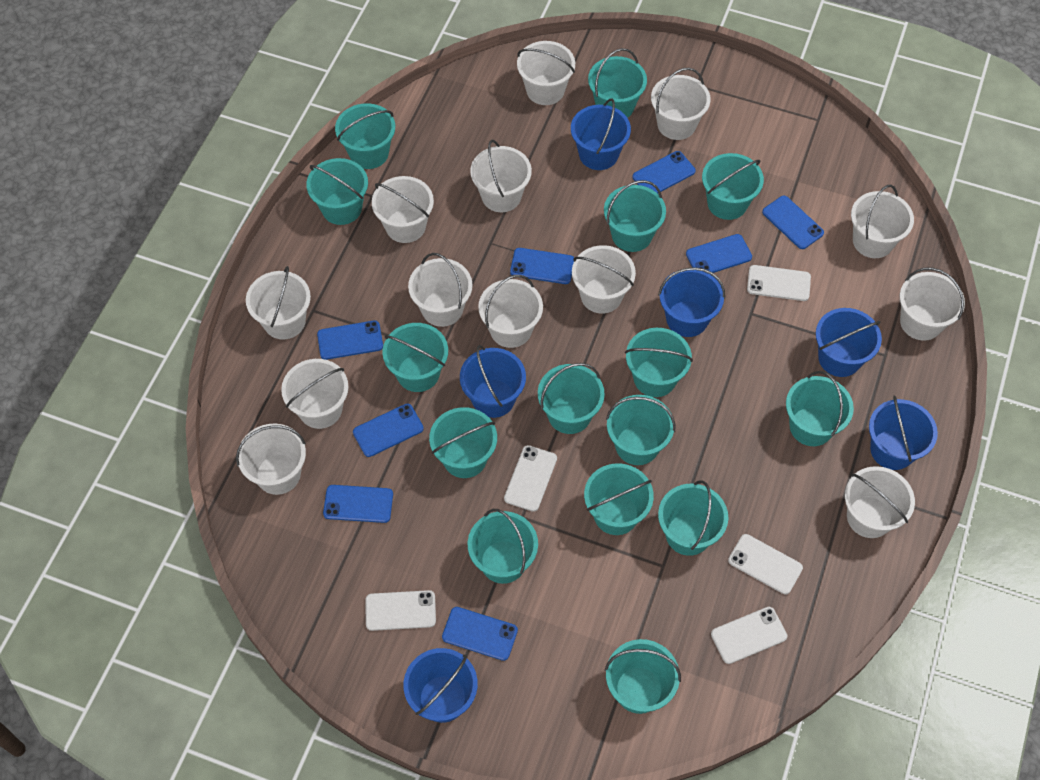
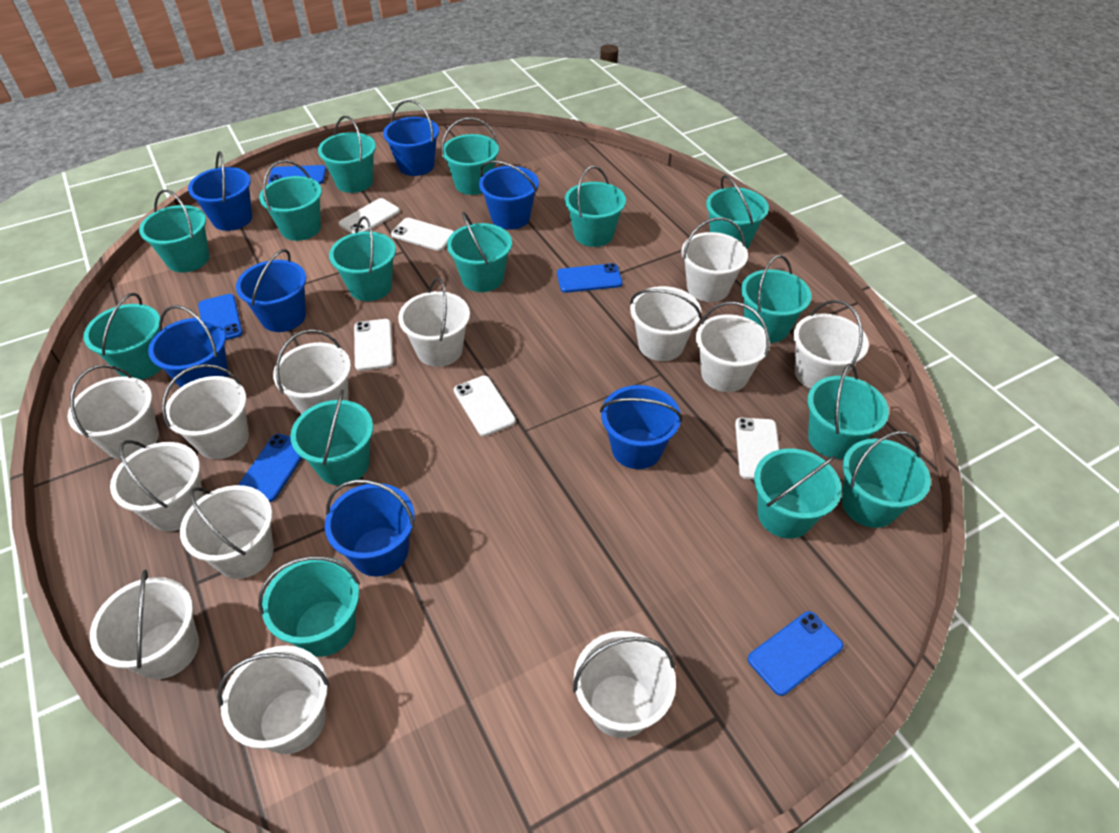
blue bucket: [403,648,478,723] [460,345,526,418] [571,98,631,170] [658,267,725,337] [816,308,882,377] [869,395,938,470] = 6 -> [148,305,229,388] [188,151,252,231] [236,249,306,332] [325,479,415,577] [383,100,439,176] [479,160,539,230] [600,385,682,469] = 7
blue phone: [317,321,383,360] [323,485,393,523] [353,404,424,457] [442,607,518,661] [510,248,574,284] [632,151,696,193] [686,234,752,273] [762,196,824,249] = 8 -> [198,294,243,340] [238,434,302,502] [268,165,326,184] [557,263,623,293] [748,611,843,696] = 5

